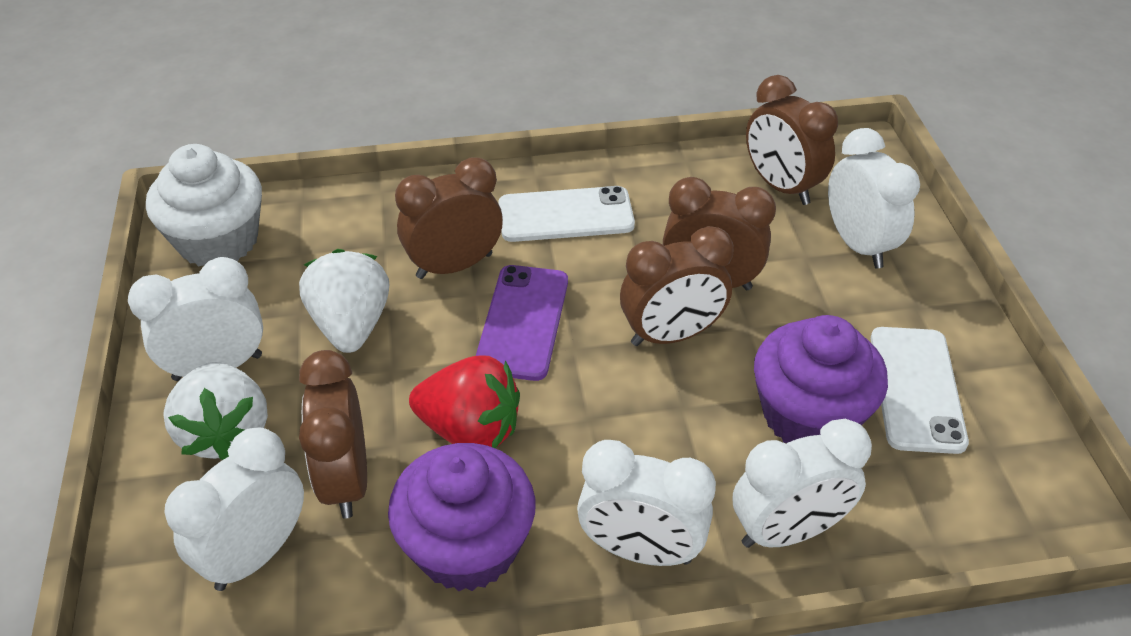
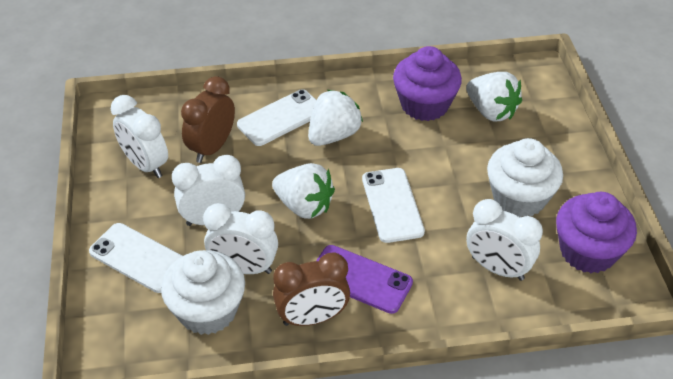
brown clock: [299,350,367,519] [395,157,503,279] [620,226,734,346] [663,177,776,290] [746,75,838,205] = 5 -> [181,76,235,163] [273,253,350,326] = 2
red strawberry: [409,355,520,448] = 1 -> none = 0
white clock: [128,257,263,381] [164,428,304,591] [577,440,716,566] [732,419,872,548] [828,128,920,268] = 5 -> [111,95,168,178] [172,155,245,226] [203,203,278,274] [466,199,543,281] = 4
white cupcake: [146,144,262,266] = 1 -> [161,250,245,335] [487,138,563,217] = 2
white phone: [499,186,635,242] [871,327,969,454] = 2 -> [89,223,182,293] [237,89,316,146] [362,168,425,243] = 3
white strawberry: [164,362,268,460] [299,249,389,353] = 2 -> [272,163,335,219] [308,90,363,146] [466,72,522,122] = 3

